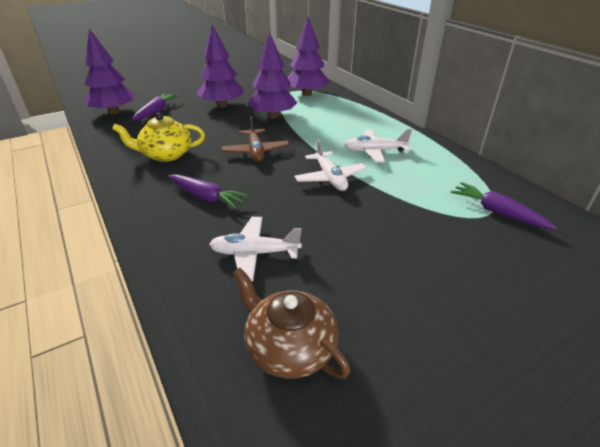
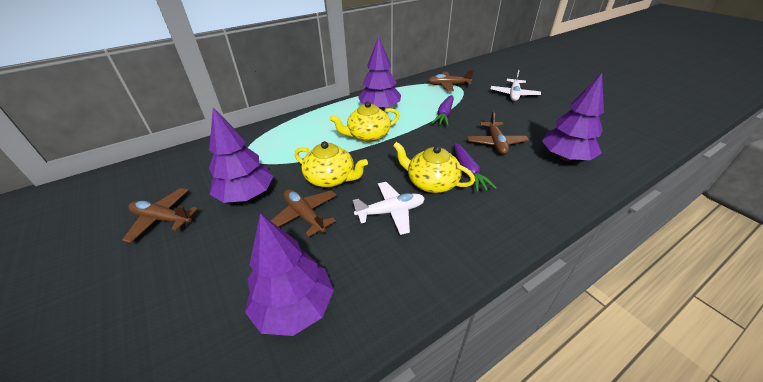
brown plane: [222,116,289,162] = 1 -> [122,188,198,243] [271,189,337,237] [428,70,474,91] [467,111,529,155] = 4
brown teapot: [233,268,350,379] = 1 -> none = 0
purple carrot: [132,93,179,121] [168,174,249,209] [451,182,557,229] = 3 -> [432,95,454,126] [454,143,497,192] = 2
white plane: [209,217,302,281] [294,139,367,191] [344,129,412,163] = 3 -> [353,182,425,235] [491,70,541,101] = 2
yellow teapot: [112,113,205,162] = 1 -> [295,141,368,187] [330,101,400,142] [393,142,475,193] = 3

